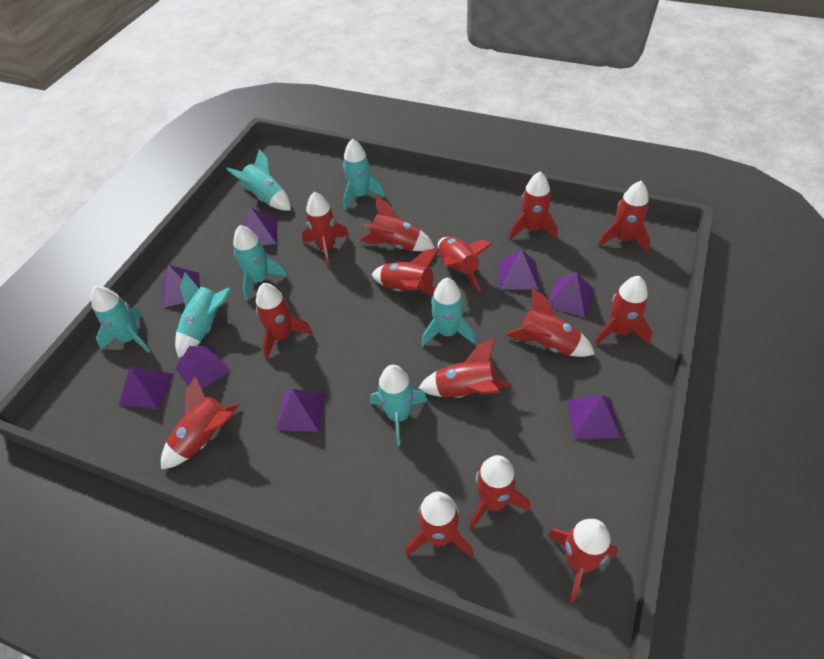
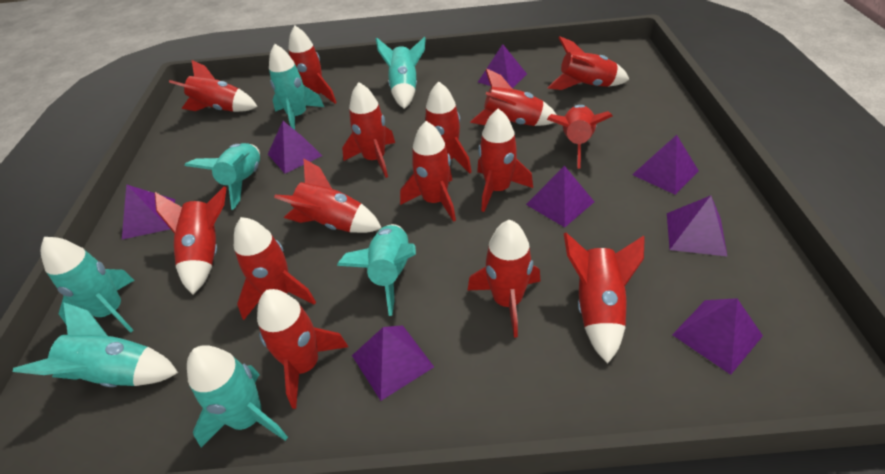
red rocket: [161,376,240,469] [256,283,312,359] [302,192,349,267] [359,196,435,251] [372,249,439,296] [406,492,473,558] [419,338,512,398] [438,237,492,292] [469,455,530,531] [505,288,595,357] [509,171,558,240] [548,519,618,603] [594,276,652,345] [598,181,650,252] = 14 -> [155,187,226,294] [169,60,258,112] [234,217,316,320] [257,289,348,409] [274,158,382,233] [288,25,337,104] [342,82,395,178] [400,121,456,222] [425,81,472,173] [468,219,541,338] [470,68,557,126] [477,109,533,212] [547,36,629,90] [547,105,613,169] [564,232,645,363] = 15

